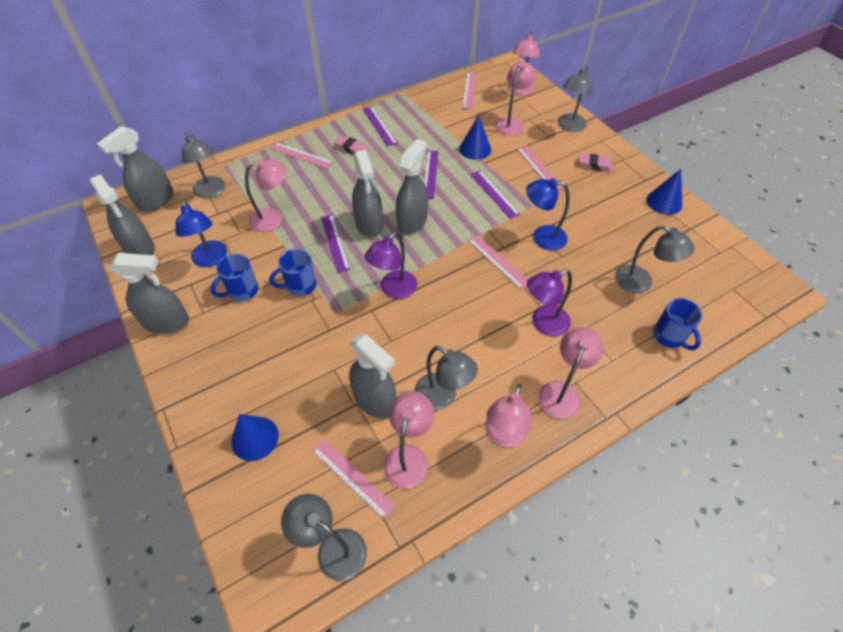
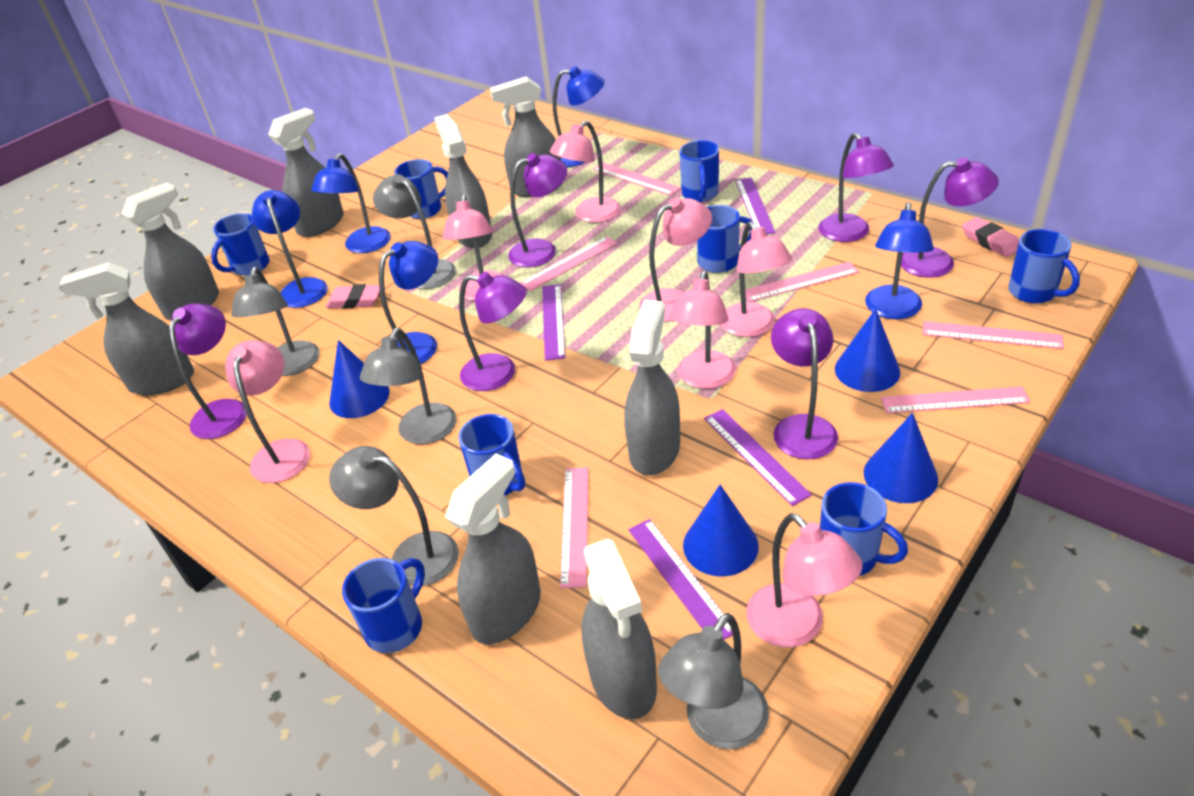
blue cone: [231,414,279,461] [459,115,491,160] [647,169,682,215] = 3 -> [329,340,390,418] [683,485,759,577] [835,309,900,392] [864,413,938,503] = 4
blue lamp: [175,200,227,267] [526,178,569,250] = 2 -> [252,190,328,308] [311,153,391,253] [379,241,438,364] [553,66,604,167] [865,203,934,319] = 5
blue mug: [210,253,258,301] [269,249,316,296] [653,298,702,350] = 3 -> [211,213,270,276] [342,558,425,653] [395,159,448,219] [458,414,525,495] [680,140,719,202] [697,205,752,273] [820,482,908,576] [1008,229,1080,304] = 8
grey spray bottle: [90,174,155,255] [97,126,174,212] [109,253,189,334] [349,334,396,419] [352,150,383,237] [396,139,428,234] = 6 -> [60,262,194,395] [122,183,219,320] [268,108,344,237] [434,114,492,248] [445,454,541,645] [490,76,563,197] [581,539,657,719] [624,300,680,475] = 8
pink lamp: [245,159,287,232] [383,391,434,488] [485,384,532,447] [495,61,536,136] [509,32,540,96] [538,327,604,419] = 6 -> [225,340,310,483] [442,194,505,301] [550,120,621,223] [639,198,712,322] [669,271,736,389] [721,222,792,337] [746,513,862,647] = 7
pink ruler: [270,142,333,169] [312,439,396,519] [462,72,477,109] [468,235,528,289] [517,146,563,190] = 5 -> [520,236,617,291] [560,467,589,589] [593,162,681,196] [745,262,859,302] [881,387,1030,413] [922,321,1064,349] = 6
purple lamp: [365,232,417,299] [527,269,572,336] = 2 -> [169,303,247,439] [459,272,527,391] [508,153,567,268] [771,308,838,459] [819,133,894,242] [901,157,999,278] = 6

